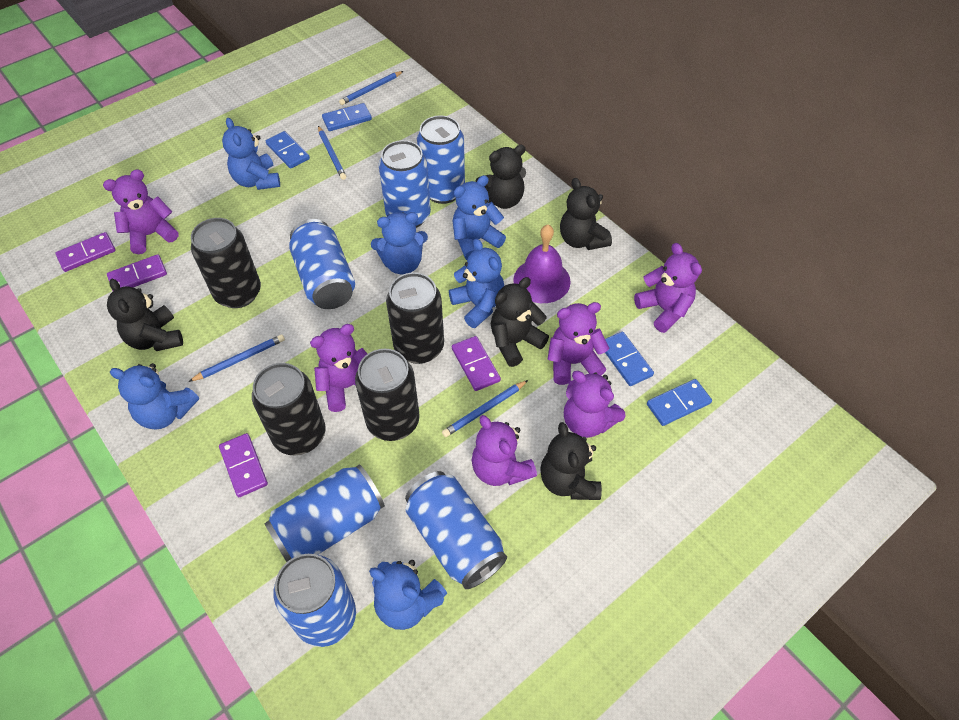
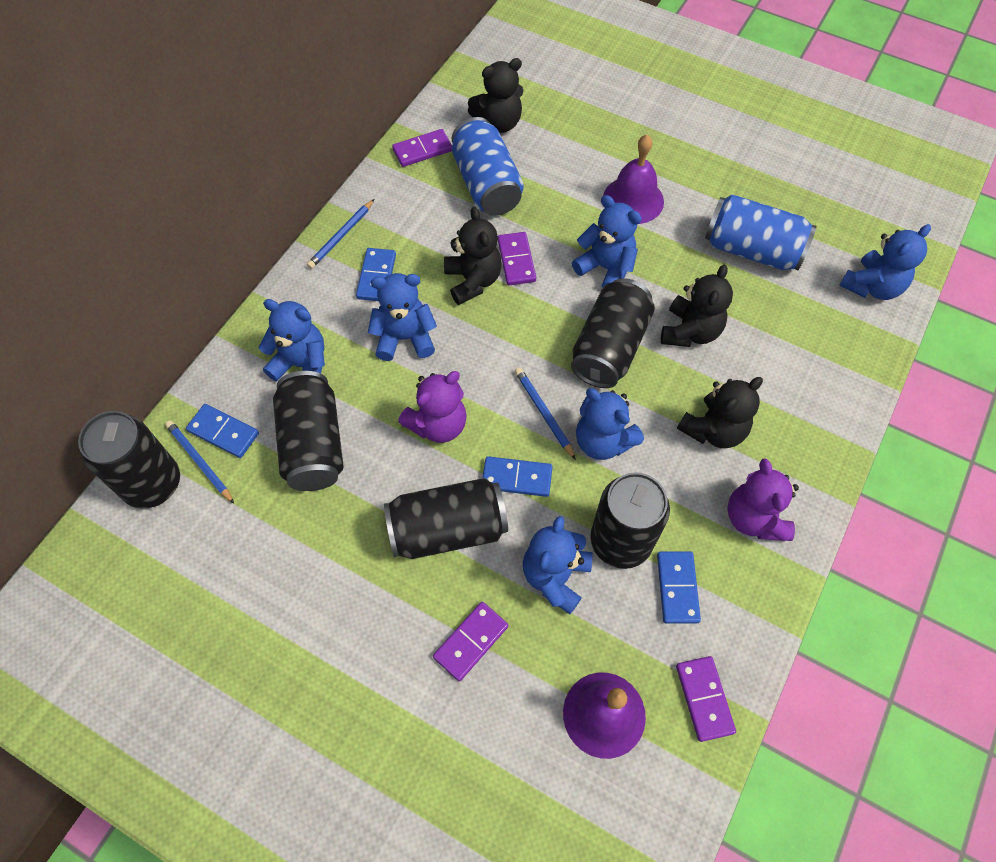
black can: [191,218,261,308] [252,363,326,455] [355,349,420,441] [386,273,444,364] = 4 -> [78,411,180,509] [273,371,344,491] [384,478,508,559] [571,278,655,388] [590,472,670,569] = 5
black teddy bear: [107,279,183,351] [475,145,526,209] [491,277,549,367] [540,422,602,500] [560,178,612,250] = 5 -> [444,207,502,305] [468,58,523,133] [661,265,733,347] [677,377,763,448] = 4
blue can: [264,464,385,562] [273,554,356,647] [289,219,355,309] [379,140,431,228] [405,471,507,589] [417,115,465,204] = 6 -> [452,117,524,215] [705,194,817,271] = 2
blue pencil: [188,334,285,382] [318,126,346,180] [339,71,403,105] [442,380,528,437] = 4 -> [165,420,234,504] [307,199,374,269] [515,368,576,460] = 3
purple bell: [513,225,571,303] = 1 -> [563,673,646,759] [603,135,664,224] = 2
purple teddy bear: [103,170,179,254] [310,324,367,412] [472,415,537,486] [548,302,609,385] [564,371,625,438] [634,243,702,333] = 6 -> [398,371,467,443] [727,458,799,541] = 2

